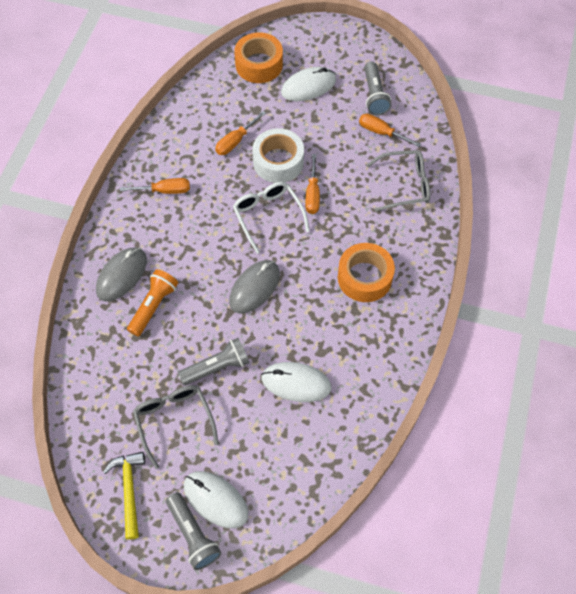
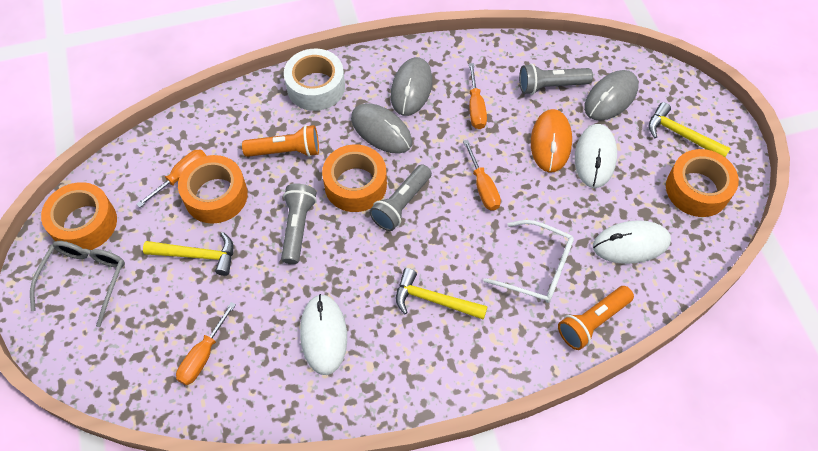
grey glasses: [133,385,219,469] [367,150,430,212] = 2 -> [30,241,125,327] = 1
grey mouse: [96,247,147,301] [229,260,280,313] = 2 -> [351,103,412,154] [391,57,432,116] [584,70,639,121] = 3
orange flashlight: [127,269,178,337] = 1 -> [242,125,319,157] [558,286,634,350] = 2
orange mouse: none = 0 -> [531,109,572,173] = 1
orange tape: [234,32,283,83] [338,243,395,302] = 2 -> [41,182,117,250] [178,155,248,224] [322,144,387,212] [666,149,739,217] = 4
yellow hammer: [103,452,145,540] = 1 -> [143,232,233,276] [396,268,488,320] [649,102,731,157] = 3

